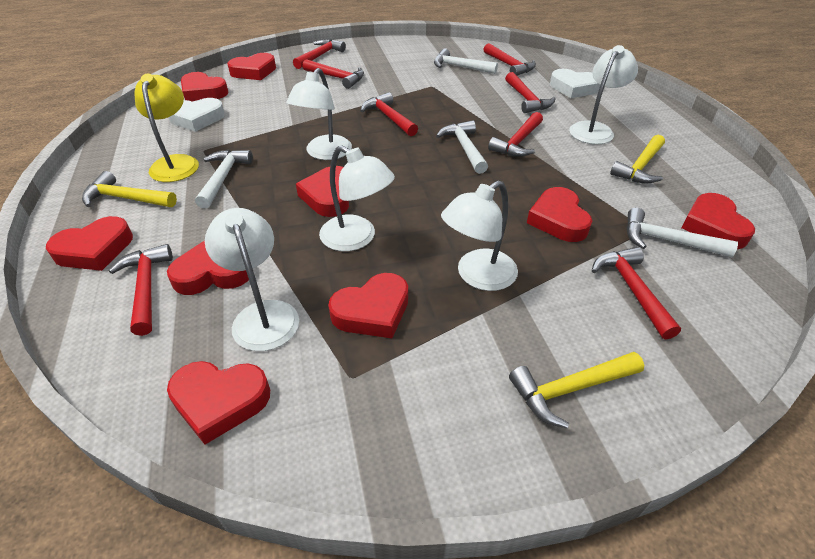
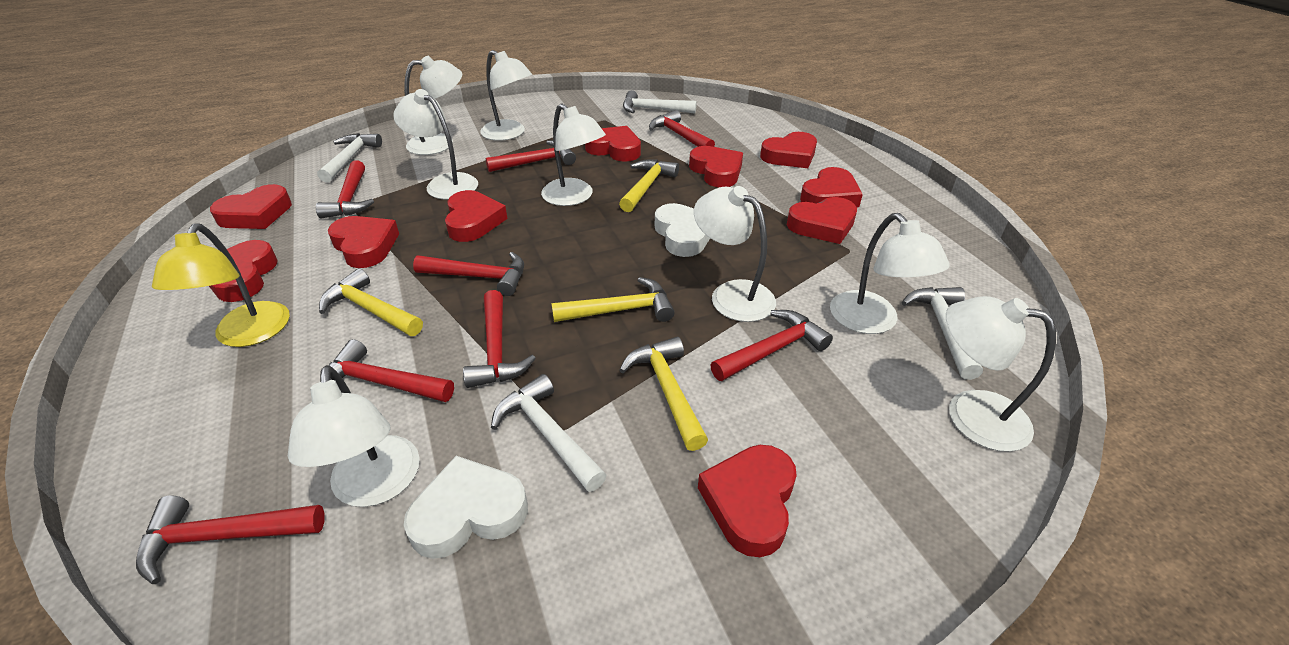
red heart: [46,216,133,271] [167,240,249,295] [167,361,270,444] [181,72,228,102] [227,53,276,80] [296,166,349,217] [328,273,408,338] [527,187,592,242] [682,193,755,249] = 9 -> [209,240,278,302] [210,184,292,229] [328,216,399,268] [445,190,508,242] [585,126,641,162] [689,146,743,187] [698,445,797,557] [760,132,817,168] [787,197,857,244] [800,167,863,207] = 10
white lamp: [205,208,299,351] [286,68,352,160] [319,146,395,251] [441,180,518,291] [569,45,638,144] = 5 -> [288,365,420,507] [393,89,478,200] [404,56,462,155] [480,50,532,141] [541,104,606,206] [694,186,776,322] [830,213,950,334] [946,296,1056,452] = 8
yellow hammer: [82,171,177,207] [509,352,644,429] [610,135,665,183] = 3 -> [319,268,423,336] [551,277,675,322] [619,159,679,212] [619,337,708,451] = 4

